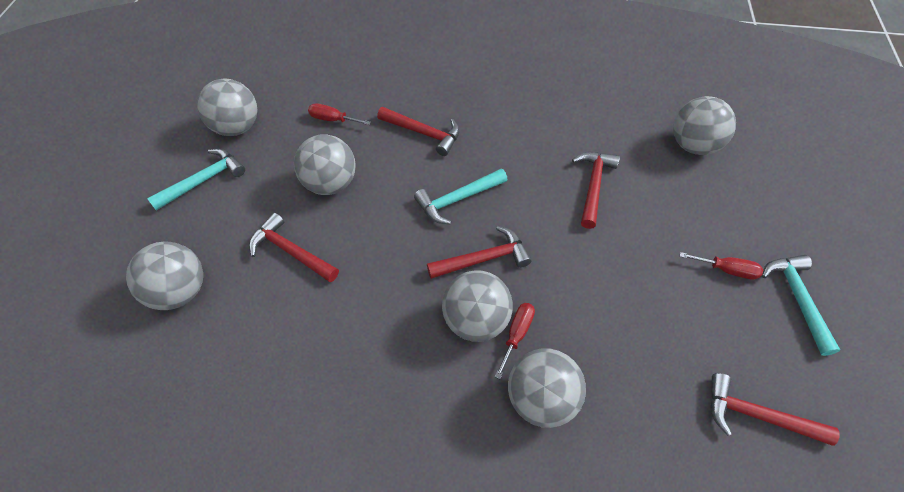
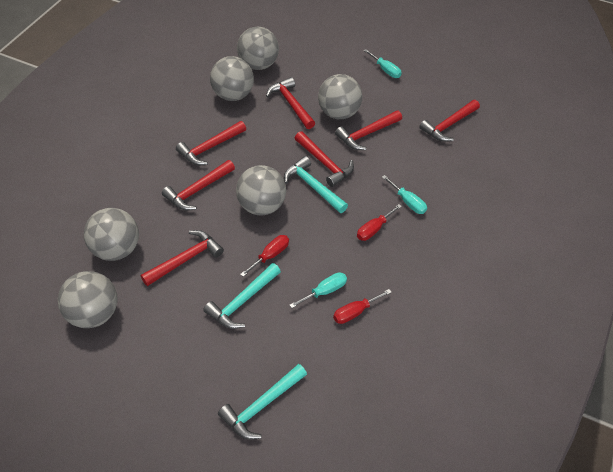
red hammer: [249,213,339,283] [377,107,460,156] [427,226,531,279] [572,152,620,229] [711,373,840,446] = 5 -> [141,230,224,286] [162,160,235,210] [176,121,246,165] [266,77,315,129] [295,131,354,187] [335,110,402,150] [419,100,480,142] = 7
turquoise screwdriver: none = 0 -> [290,272,347,308] [364,49,402,78] [382,175,427,214] = 3

